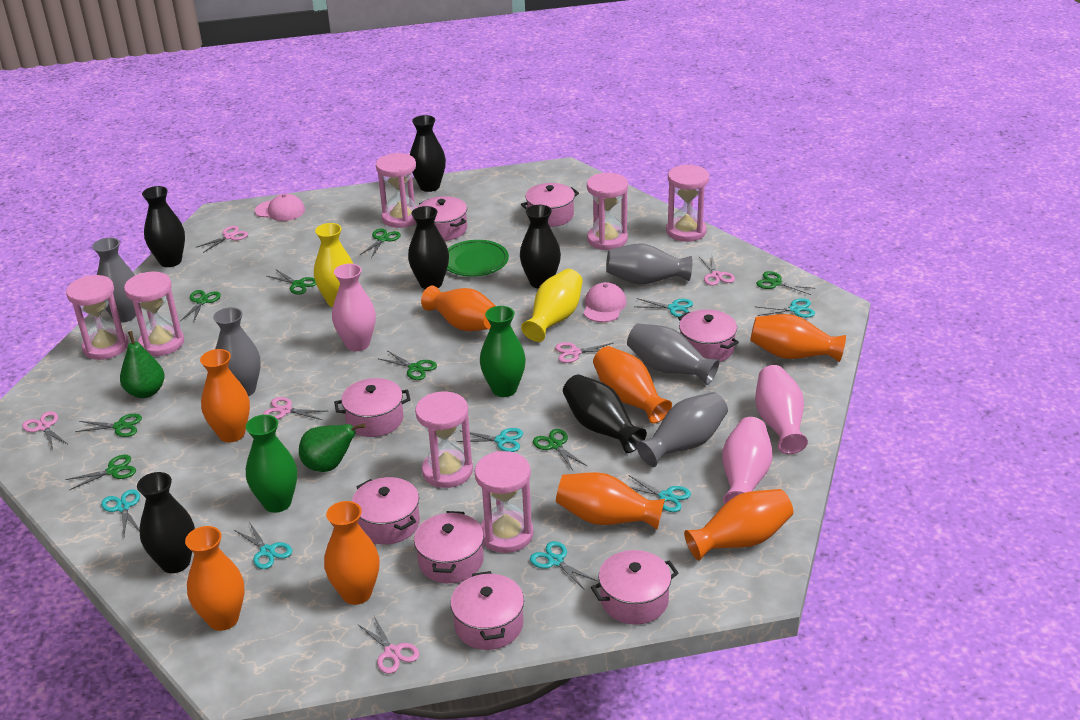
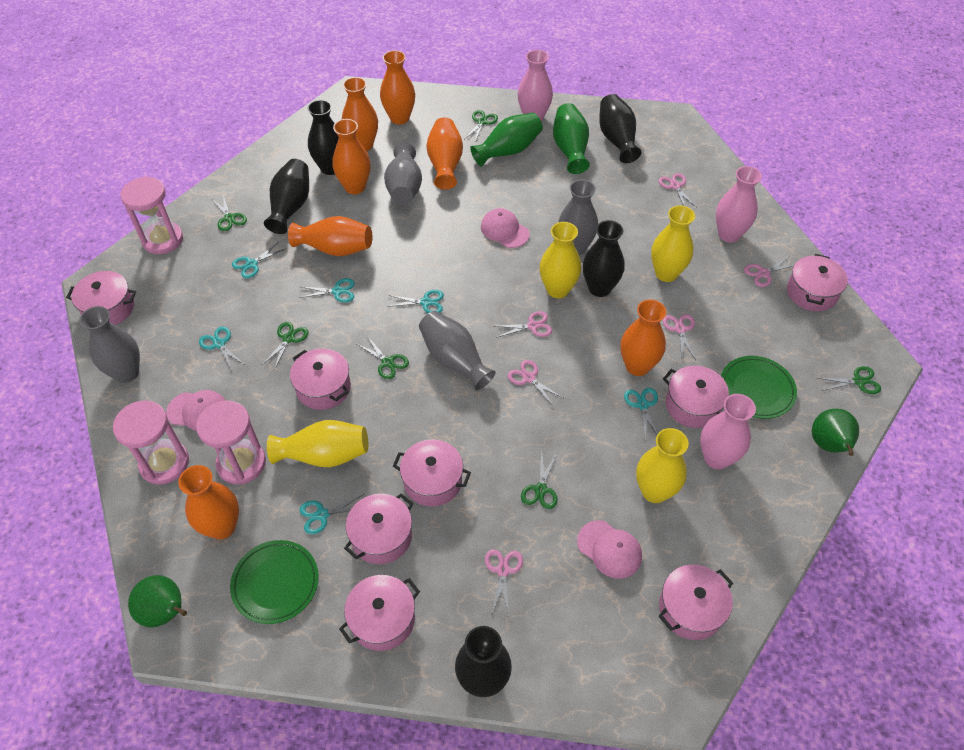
black vase: [137,472,195,573] [142,186,185,267] [408,206,449,289] [410,115,446,192] [520,205,561,289] [563,374,647,453] = 6 -> [264,159,309,234] [308,100,339,175] [455,626,512,697] [583,220,625,297] [599,94,641,163] = 5
green plate: [447,240,509,277] = 1 -> [230,540,319,624] [721,356,797,419] = 2
green scissors: [65,455,136,490] [75,414,142,437] [180,290,221,323] [267,269,316,295] [360,228,401,258] [379,351,437,380] [533,429,587,471] [756,271,816,295] = 8 -> [212,195,247,231] [262,322,309,371] [357,336,409,379] [465,110,498,142] [521,450,558,509] [818,366,881,394] = 6
grey vase: [92,238,136,323] [213,307,261,396] [606,243,692,284] [627,323,720,385] [636,392,728,467] = 5 -> [79,306,140,383] [384,143,422,205] [419,311,496,391] [558,179,598,255] = 4
orange vase: [185,526,245,631] [200,349,250,442] [324,501,380,605] [421,286,496,331] [556,472,665,530] [593,346,672,424] [684,489,793,561] [750,314,846,362] = 8 -> [178,465,239,540] [288,216,372,256] [332,119,371,194] [342,77,378,151] [380,50,415,125] [426,117,463,190] [620,299,667,376] = 7
pink cap: [255,194,305,221] [583,282,627,322] = 2 -> [166,390,226,431] [481,208,530,248] [577,520,642,579] = 3
pink hourglass: [66,275,128,360] [124,272,184,356] [376,153,418,228] [415,392,473,488] [475,451,534,553] [587,173,628,250] [666,164,709,242] = 7 -> [113,400,189,485] [120,176,183,254] [196,400,266,485] = 3
turquoise scissors: [101,490,140,535] [234,523,292,569] [457,428,523,452] [530,541,597,590] [628,475,691,512] [636,298,693,317] [757,298,815,318] = 7 -> [199,326,245,371] [232,242,285,278] [299,278,355,303] [299,494,364,534] [387,290,444,313] [624,388,658,438] = 6
yellow vase: [314,223,353,307] [521,269,583,342] = 2 -> [267,420,368,467] [540,222,581,298] [636,428,689,503] [651,205,695,282] = 4

